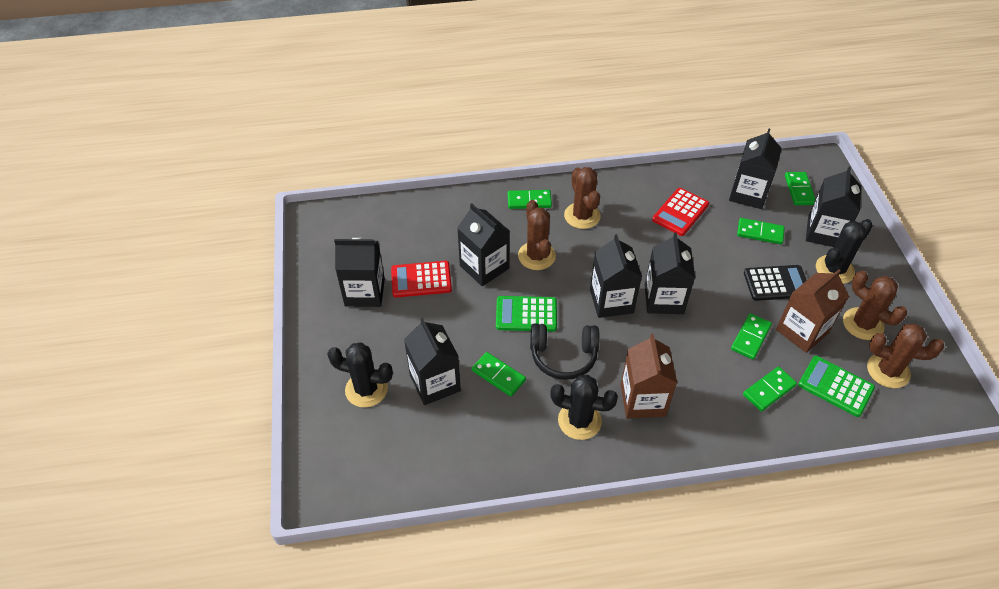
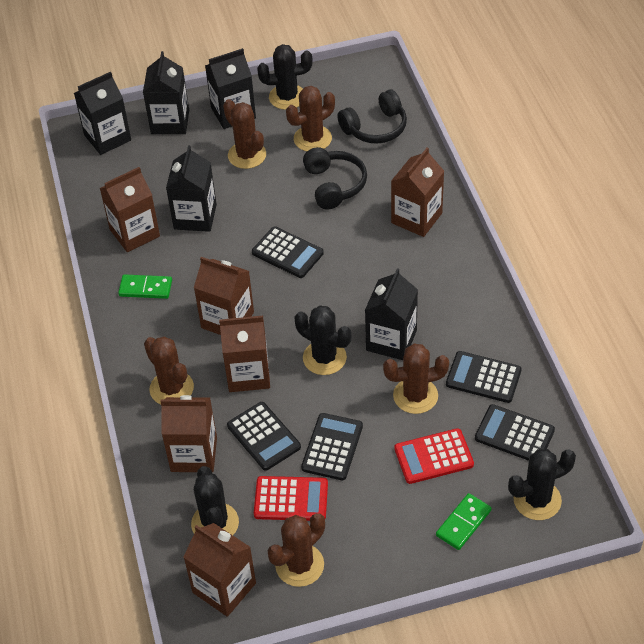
black cactus: [327,342,393,408] [550,375,618,440] [816,219,873,284] = 3 -> [191,466,239,535] [257,44,313,110] [294,305,351,375] [508,449,576,520] = 4
black calculator: [744,265,807,301] = 1 -> [227,402,301,471] [252,226,324,278] [301,413,363,480] [446,351,522,403] [475,404,555,461] = 5
black carton: [334,238,385,307] [404,318,461,405] [457,203,510,286] [590,234,642,318] [645,232,695,314] [729,129,782,209] [806,167,861,247] = 7 -> [74,72,131,155] [143,51,189,134] [166,145,217,232] [205,48,256,129] [365,268,418,360] = 5
black headphones: [530,323,600,380] = 1 -> [303,147,367,210] [337,90,407,144] = 2
brown cactus: [518,200,556,270] [564,167,600,229] [843,271,907,340] [867,324,944,388] = 4 -> [144,337,194,404] [223,99,266,169] [267,513,325,587] [286,86,335,151] [383,344,449,414] = 5
brown carton: [621,334,677,418] [776,269,849,353] = 2 -> [100,167,160,252] [160,395,217,472] [184,523,256,617] [194,257,254,335] [219,316,270,392] [391,147,444,237] = 6
green calculator: [496,296,557,332] [798,356,875,417] = 2 -> none = 0
green domino: [472,352,526,396] [508,190,552,209] [731,313,772,360] [737,218,785,244] [743,366,797,412] [785,172,816,205] = 6 -> [118,274,172,299] [436,493,492,550] = 2

